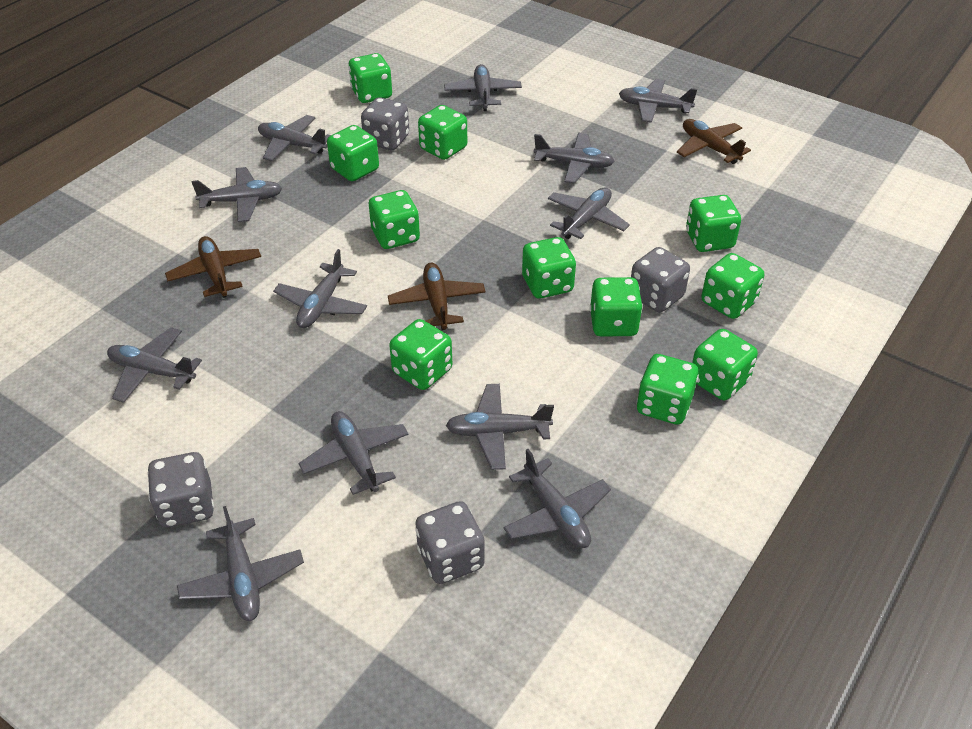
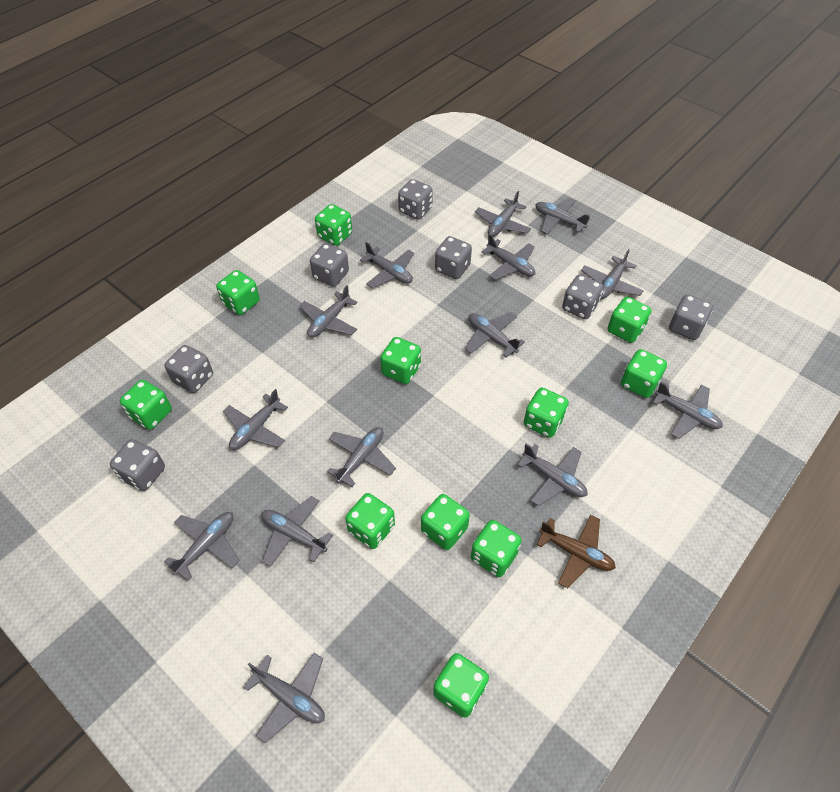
brown plane: [165,236,261,298] [388,263,486,330] [677,119,751,164] = 3 -> [536,515,616,588] = 1
grey dice: [147,452,214,528] [361,97,409,150] [415,501,485,584] [631,247,690,313] = 4 -> [110,439,165,491] [165,345,213,393] [310,243,349,287] [398,179,433,220] [435,236,472,279] [562,274,603,319] [669,295,713,340] = 7
grey plane: [107,327,202,403] [177,506,304,621] [192,167,282,222] [258,115,331,161] [273,249,367,328] [298,411,409,495] [444,64,522,111] [446,384,554,470] [504,449,611,548] [533,133,615,183] [548,187,630,239] [619,79,697,123] = 12 -> [164,512,240,581] [223,389,288,450] [243,653,325,743] [261,496,333,567] [299,285,358,338] [327,427,396,487] [360,242,414,288] [465,312,525,358] [475,191,531,237] [482,234,535,280] [517,444,587,506] [535,198,590,234] [581,249,644,299] [653,382,723,439] = 14

